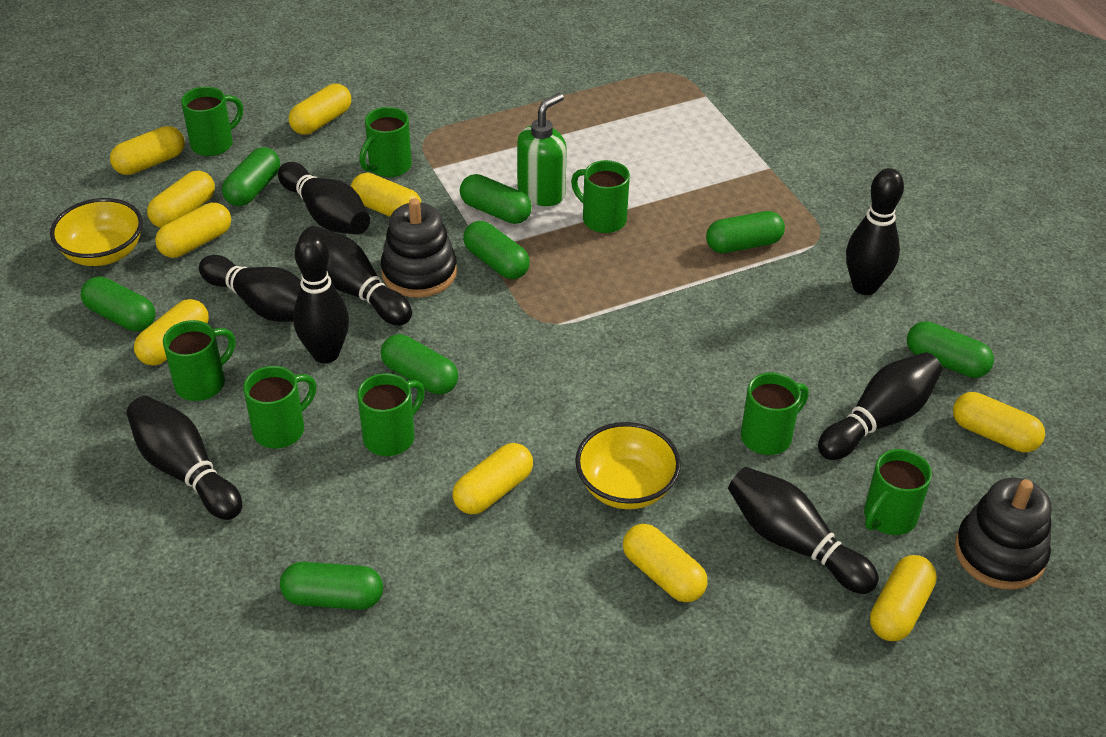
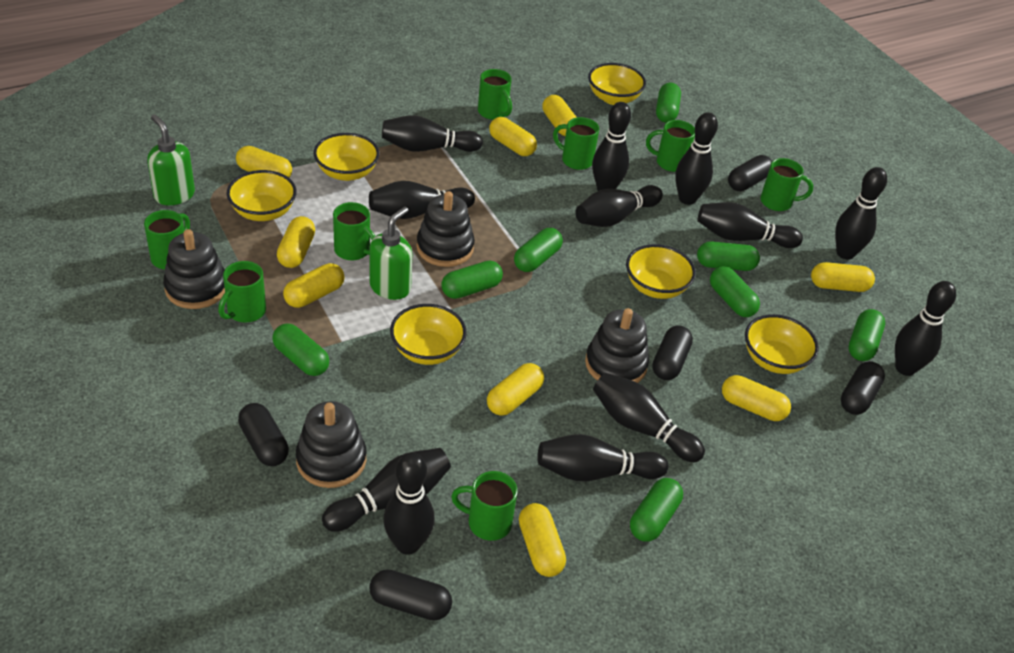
black bowling pin: [126,396,242,520] [199,255,301,322] [278,162,370,235] [293,234,349,363] [299,226,412,325] [728,467,879,594] [818,352,942,460] [846,168,904,295] = 8 -> [322,448,451,532] [369,181,475,219] [382,115,483,152] [383,452,435,555] [537,434,668,481] [575,185,663,227] [592,102,631,191] [593,373,705,462] [675,112,718,205] [697,202,803,248] [835,167,887,260] [895,281,956,376] = 12
black capsule: none = 0 -> [238,403,289,466] [369,569,452,621] [652,325,693,380] [728,155,772,191] [841,361,885,415] = 5
black stacking toy: [381,198,457,298] [955,478,1052,590] = 2 -> [163,229,225,309] [296,401,367,488] [416,191,475,267] [585,308,649,383] = 4
green soap dispenser: [517,93,567,206] = 1 -> [147,114,195,205] [370,207,412,300] = 2
yellow bowl: [50,198,143,266] [575,422,681,509] = 2 -> [227,170,297,221] [313,133,379,181] [390,304,467,365] [588,63,646,105] [626,244,696,299] [745,314,819,374] = 6
yellow capsule: [110,126,185,175] [134,299,209,366] [147,171,215,228] [155,203,231,258] [289,84,351,135] [351,173,422,217] [453,443,533,514] [623,524,707,602] [870,555,937,641] [953,392,1045,452] = 10 -> [236,146,292,178] [277,216,315,268] [283,263,345,308] [487,363,544,416] [489,117,537,156] [519,503,566,577] [542,95,577,136] [722,375,791,421] [811,262,875,292] = 9

